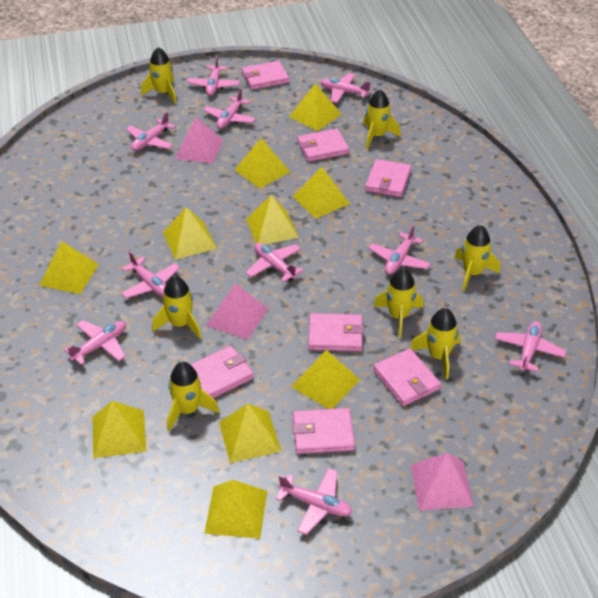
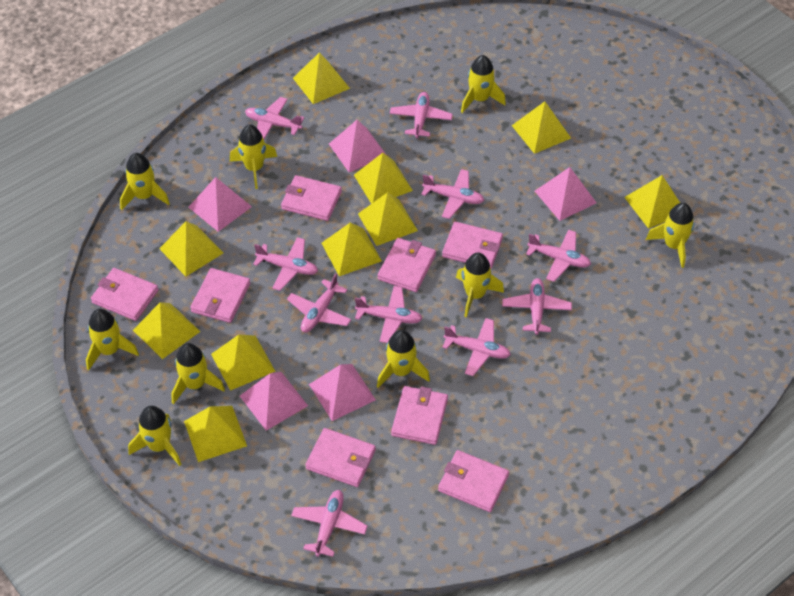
pink pyramid: [175,117,223,164] [206,284,268,340] [411,453,474,510] = 3 -> [188,177,252,232] [240,372,308,431] [309,364,376,421] [329,120,386,172] [535,167,596,221] = 5
pink wallet: [190,346,254,398] [242,61,289,90] [292,408,355,454] [297,129,349,162] [308,313,364,352] [365,159,411,197] [373,349,441,406] = 7 -> [91,268,159,321] [190,268,250,323] [281,175,342,221] [306,428,376,487] [378,238,436,292] [391,386,448,445] [438,450,509,512] [442,222,503,269] = 8
yellow rocket: [141,47,177,104] [152,276,202,339] [167,362,219,431] [363,89,401,149] [373,268,424,338] [410,308,460,379] [454,225,500,291] = 7 -> [86,309,139,370] [120,153,170,210] [128,406,181,466] [171,343,225,404] [230,125,277,189] [377,330,430,388] [456,252,504,318] [461,55,506,113] [646,203,695,268] = 9

